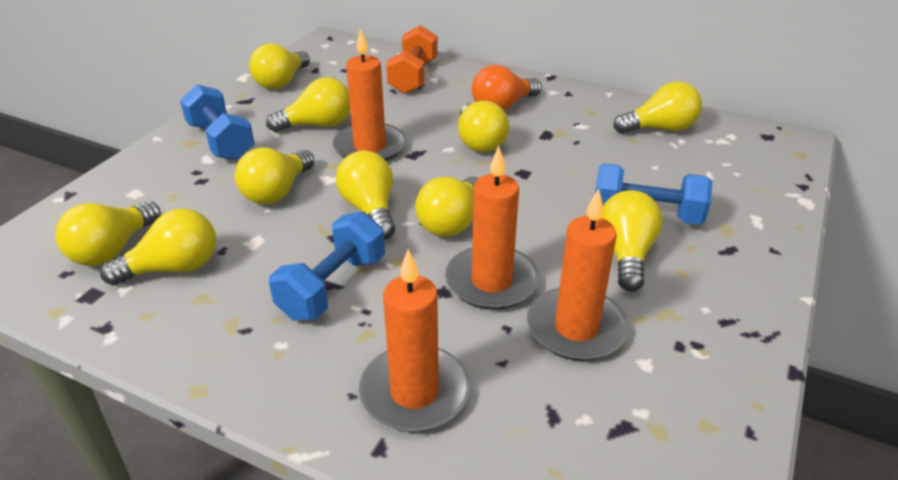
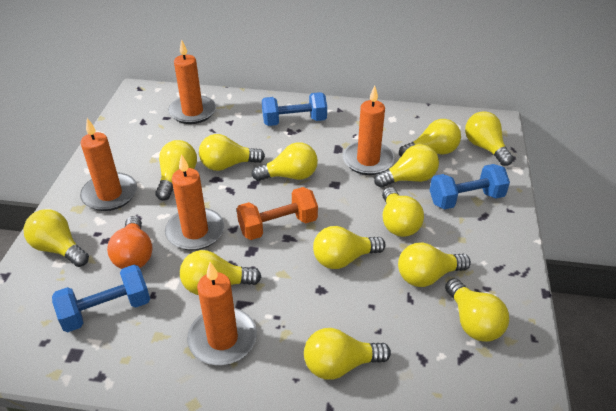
orange candle: [333,28,406,161] [359,249,470,432] [445,146,539,310] [527,188,629,361] = 4 -> [80,118,137,211] [165,154,224,251] [168,39,216,124] [187,262,257,365] [343,86,395,175] = 5
yellow light bulb: [55,201,161,266] [100,208,216,286] [235,148,315,204] [249,43,310,89] [266,77,350,132] [336,150,395,239] [415,176,479,237] [458,101,509,152] [601,190,663,291] [614,82,702,134] = 10 -> [23,209,89,267] [155,140,197,201] [180,250,261,295] [199,134,265,171] [252,142,318,181] [304,328,391,380] [313,226,386,269] [374,144,439,188] [382,187,424,237] [398,242,471,287] [399,119,461,156] [445,278,509,342] [465,111,514,166] = 13

